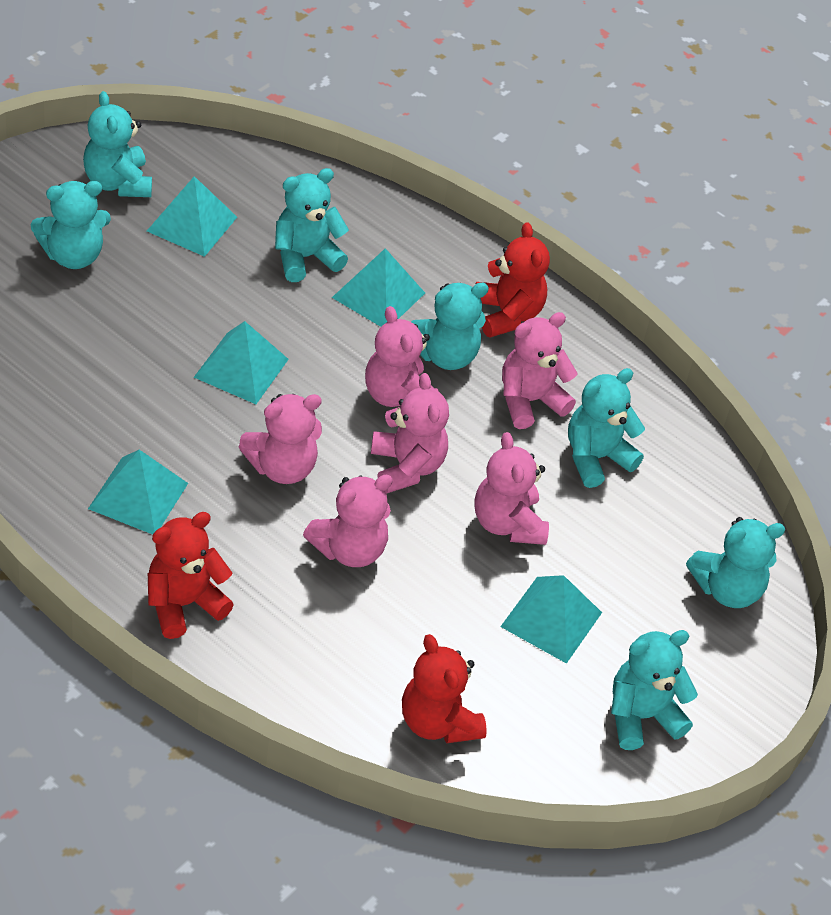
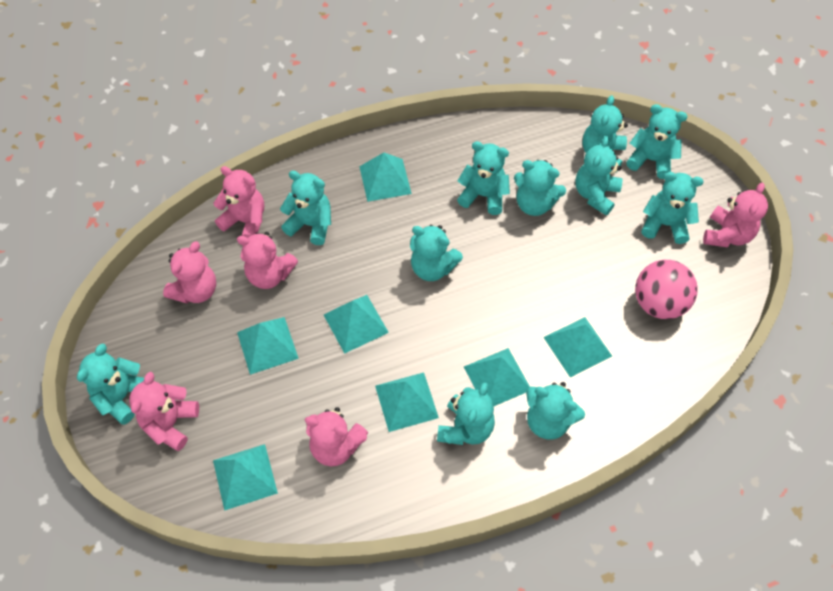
pink ball: none = 0 -> [635,260,698,319] = 1
red teddy bear: [148,512,234,639] [402,634,487,743] [475,222,550,338] = 3 -> none = 0
turquoise pyramid: [88,450,188,535] [147,176,237,257] [194,321,289,404] [332,248,425,327] [500,575,602,664] = 5 -> [213,444,278,511] [237,317,299,375] [324,295,389,354] [359,153,412,202] [375,372,439,432] [464,348,530,406] [544,317,612,377] = 7
turquoise teddy bear: [31,181,111,269] [83,91,152,197] [275,168,349,282] [411,282,489,370] [568,368,645,488] [611,630,698,750] [686,517,785,608] = 7 -> [77,344,144,425] [280,171,331,245] [410,225,463,281] [437,382,495,445] [457,141,510,215] [514,160,566,216] [526,382,585,440] [575,136,622,215] [582,95,628,173] [626,104,688,179] [641,172,703,244] = 11

